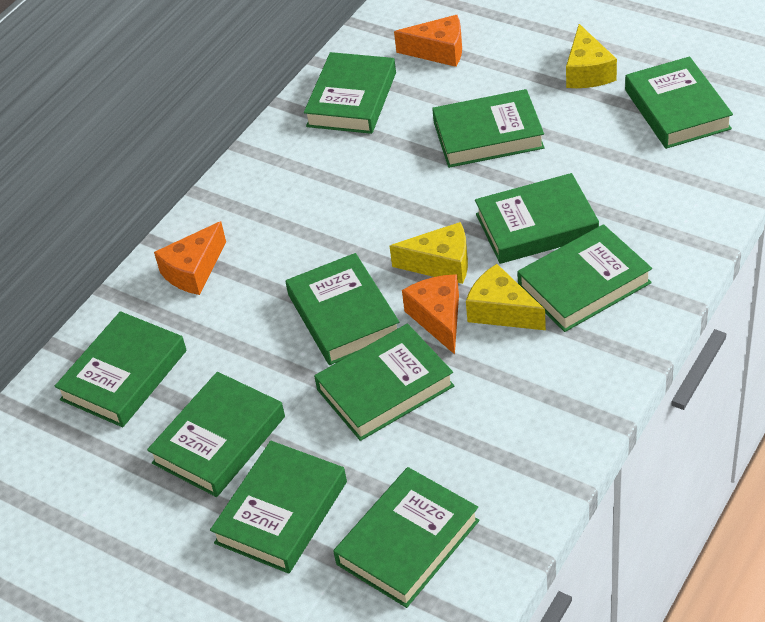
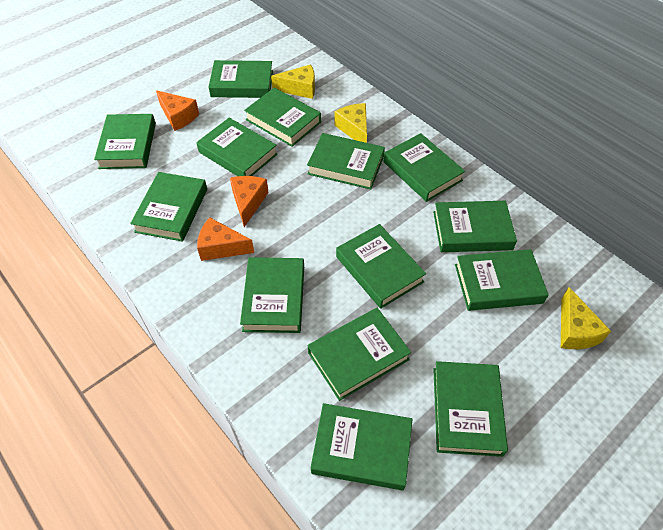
green book: [54,311,187,427] [147,372,285,497] [210,441,347,574] [286,253,399,365] [304,52,396,134] [314,324,455,441] [333,467,480,608] [432,89,545,168] [475,173,599,264] [517,224,652,332] [625,56,733,149] = 11 -> [94,114,156,169] [130,172,207,242] [196,118,278,176] [208,60,273,98] [240,257,304,333] [244,88,321,147] [307,133,385,190] [308,308,411,401] [311,403,413,491] [336,224,426,309] [384,133,465,202] [433,201,517,252] [433,361,508,457] [455,249,549,311] = 14

